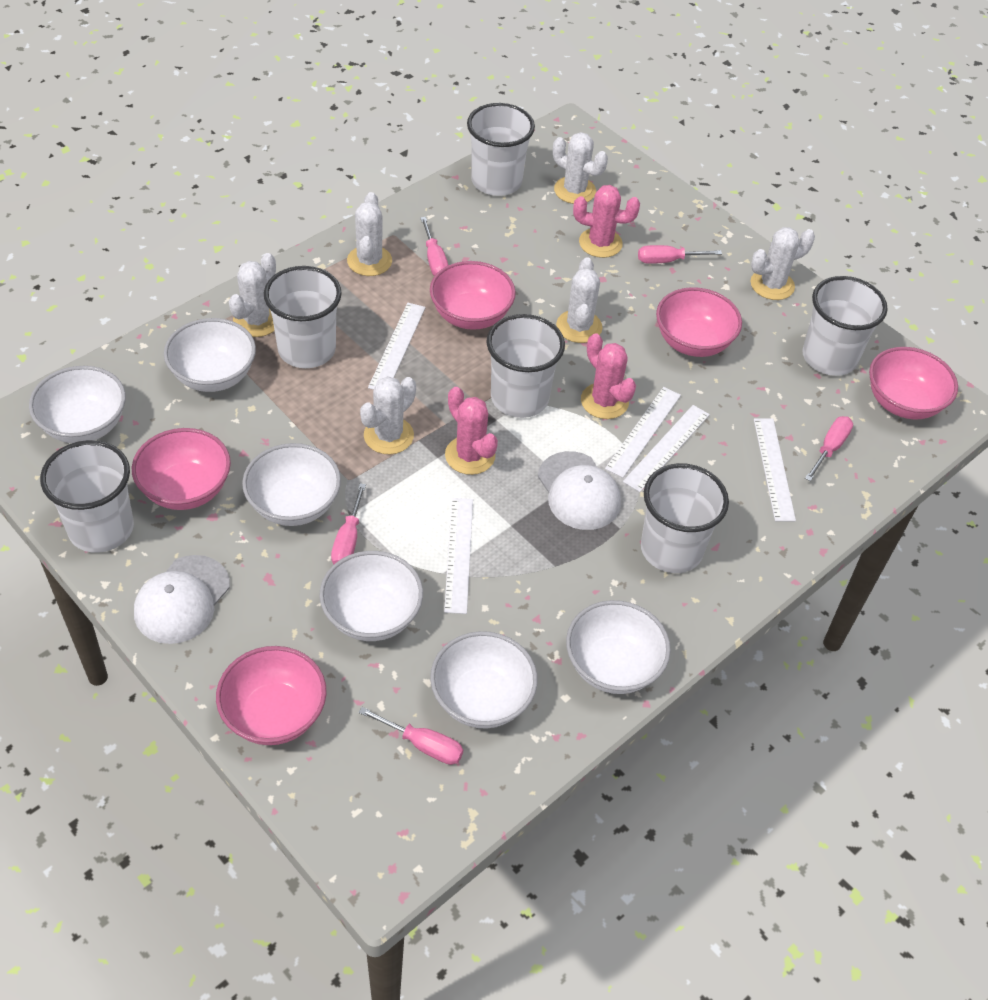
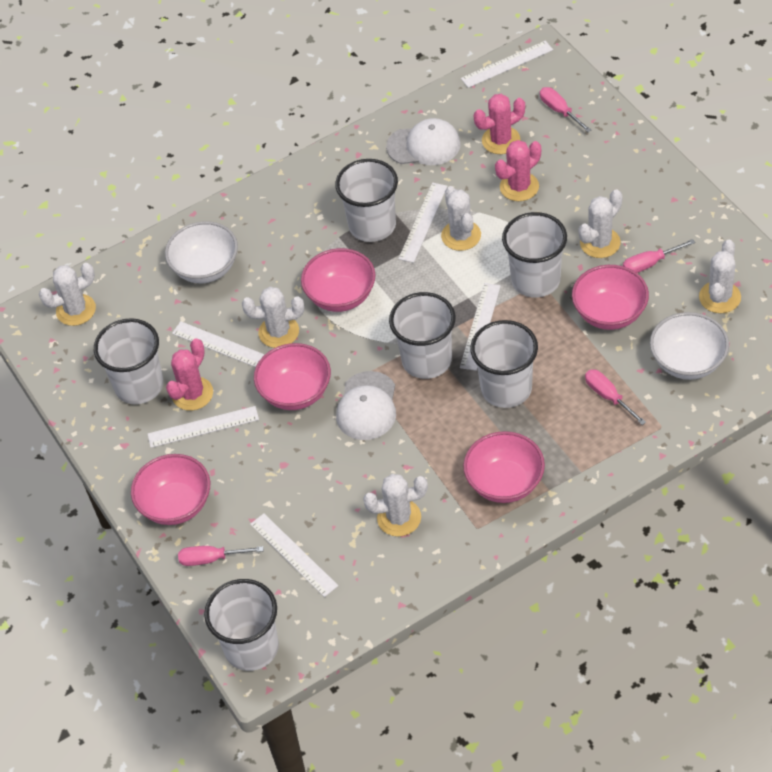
pink screwdriver: [331,483,366,565] [359,707,463,765] [420,217,448,276] [638,245,722,264] [805,416,853,481] = 5 -> [178,546,264,566] [540,87,591,132] [585,370,646,425] [623,239,695,273] = 4
white bowl: [29,366,126,443] [164,318,256,392] [242,443,341,526] [319,551,423,641] [430,631,538,729] [566,600,671,694] = 6 -> [165,221,238,283] [650,312,729,380] = 2
white ruler: [368,303,426,390] [444,498,473,614] [605,387,681,478] [623,405,710,492] [754,418,796,521] = 5 -> [148,406,259,448] [172,321,265,367] [250,513,338,597] [398,183,448,263] [460,283,501,371] [461,41,553,88] = 6

